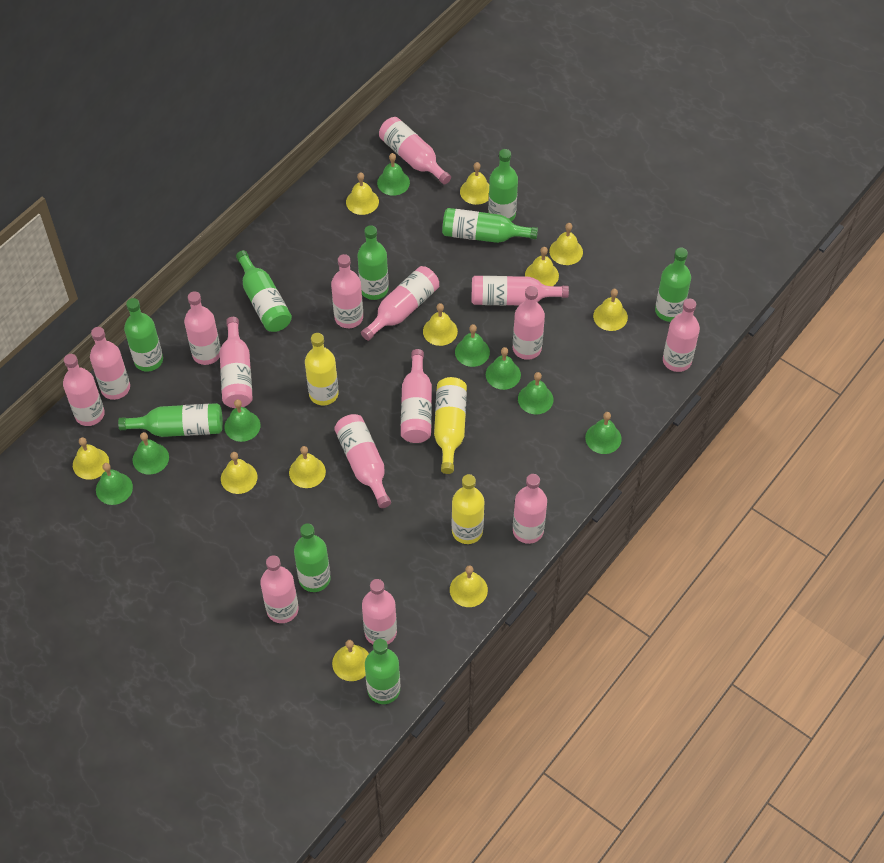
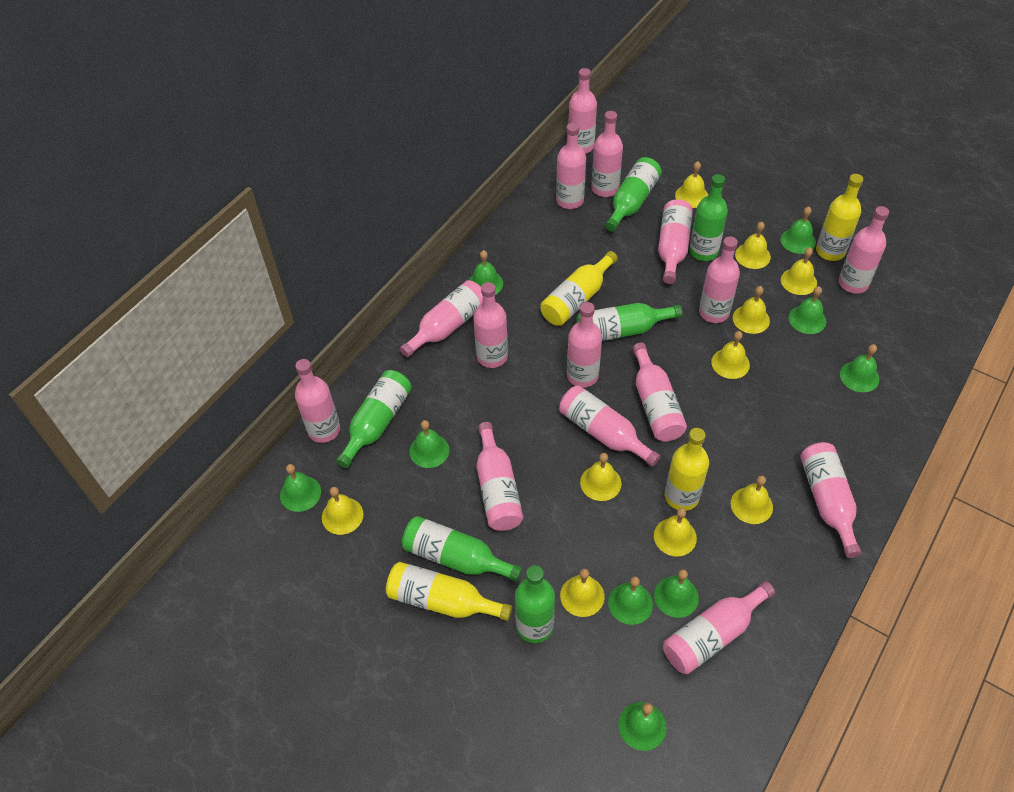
green bell: [96,463,133,505] [133,432,169,475] [224,399,260,442] [377,153,410,196] [455,324,490,367] [486,347,521,390] [518,372,553,414] [585,412,622,454] = 8 -> [280,464,321,512] [409,420,449,468] [469,250,503,295] [608,576,653,625] [618,702,667,751] [654,569,699,618] [781,207,816,254] [789,286,826,334] [840,344,879,393] = 9
green bottle: [118,403,223,437] [124,298,163,372] [236,250,292,332] [294,523,331,592] [357,225,389,300] [365,639,400,704] [442,208,538,243] [488,149,518,222] [655,248,691,322] = 9 -> [336,370,412,468] [402,516,523,582] [515,565,555,643] [577,303,682,341] [605,157,662,232] [689,174,728,261] = 6
yellow bell: [73,437,109,480] [221,452,257,494] [289,446,326,488] [332,640,369,681] [346,172,379,215] [423,303,458,346] [450,565,488,607] [460,162,489,205] [525,247,559,286] [549,223,583,265] [593,289,628,331] = 11 -> [322,487,364,535] [560,569,605,617] [580,453,622,501] [654,508,697,556] [675,161,708,208] [711,331,750,379] [731,476,773,524] [733,286,770,334] [735,222,771,269] [781,248,817,295] = 10
yellow bottle: [305,333,339,406] [434,377,467,474] [452,474,484,544] = 3 -> [386,562,512,621] [540,251,618,326] [665,428,709,511] [816,174,863,261] = 4

